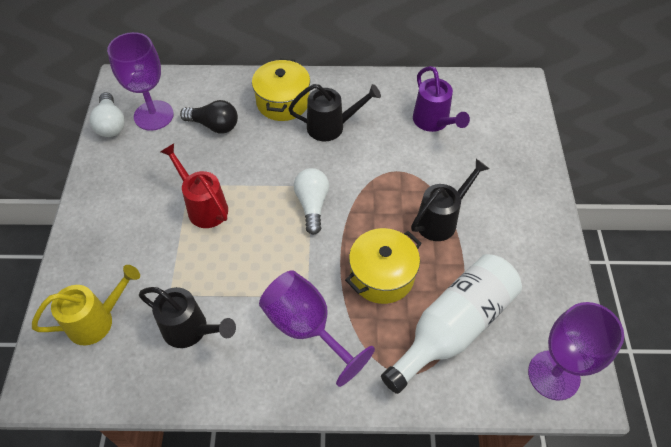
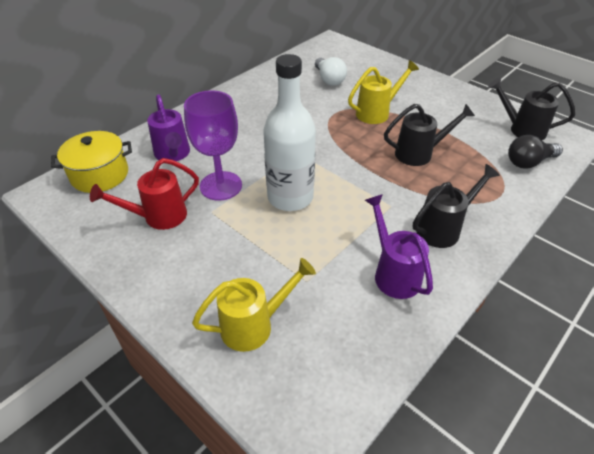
purple goblet: [107,32,174,131] [259,270,375,387] [528,302,624,401] = 3 -> [184,90,242,200] = 1
purple watering can: [413,66,470,132] = 1 -> [147,94,190,161] [365,194,433,299] = 2
white light bulb: [89,92,125,137] [294,168,329,235] = 2 -> [315,57,347,86] = 1
yellow pot: [252,59,310,121] [345,228,422,304] = 2 -> [51,131,132,193] = 1
yellow watering can: [32,265,140,345] = 1 -> [192,258,316,352] [348,60,419,124] = 2

